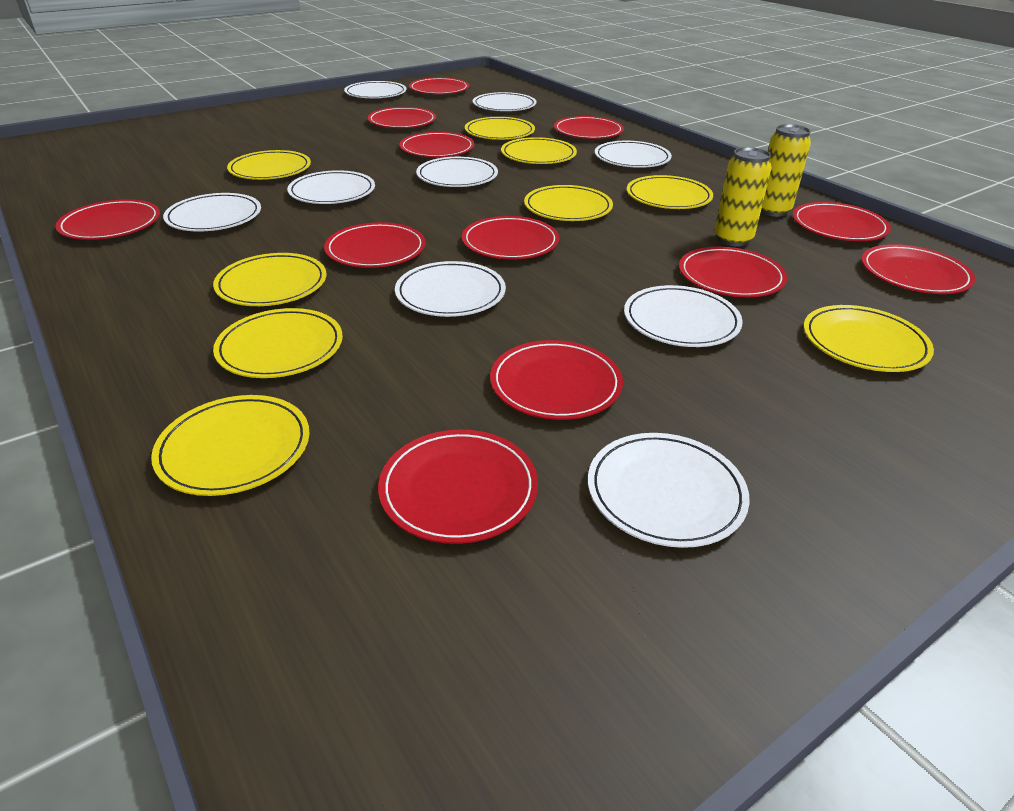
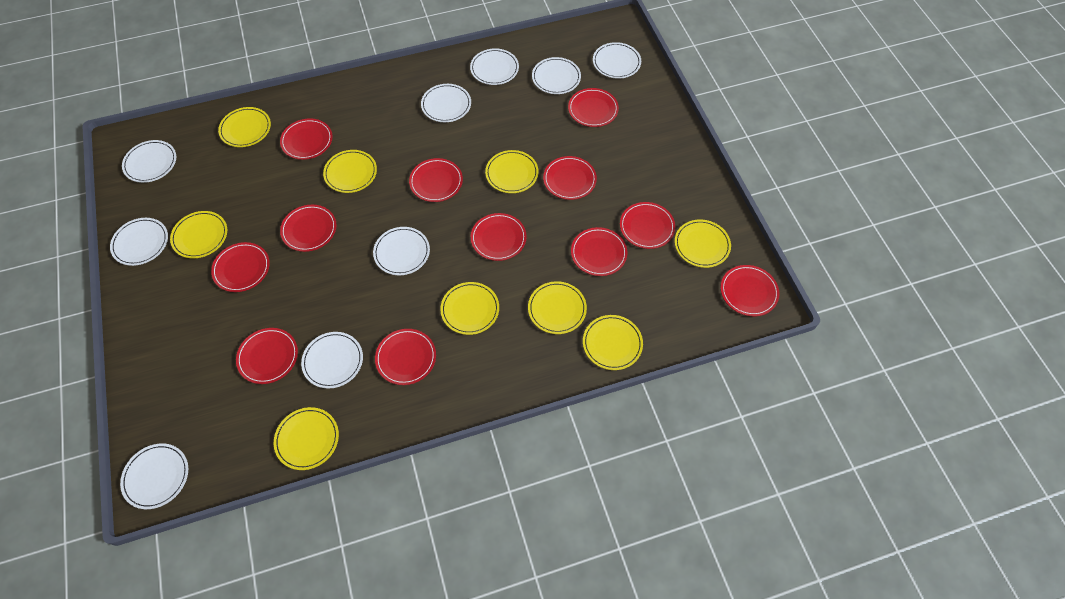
yellow can: [714,147,772,247] [761,124,811,217] = 2 -> none = 0

